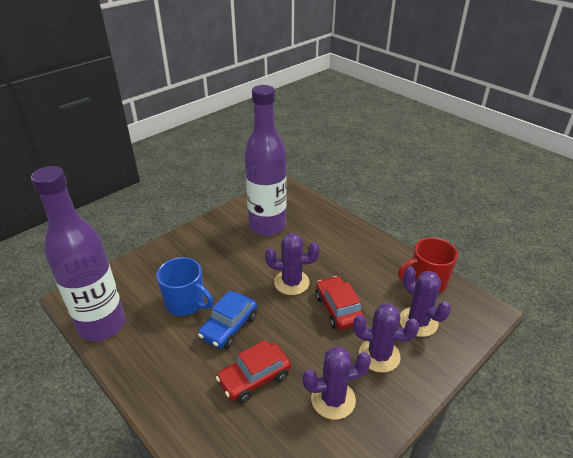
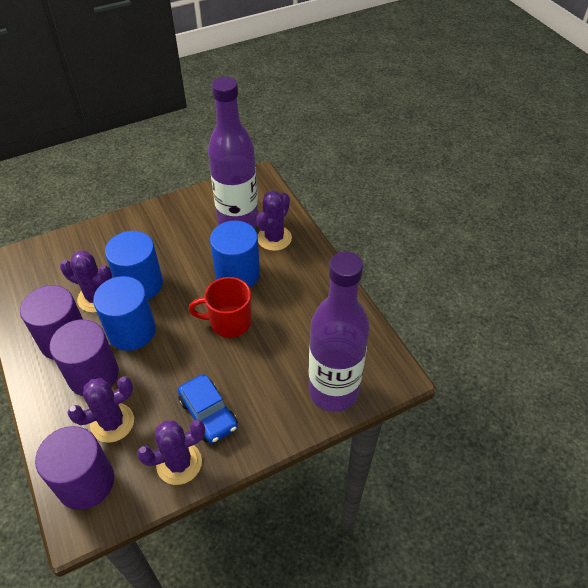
blue cylinder: none = 0 -> [93,276,156,351] [105,231,163,300] [210,221,260,288] = 3
blue mug: [156,257,214,316] = 1 -> none = 0
purple cylinder: none = 0 -> [20,285,83,360] [35,426,114,510] [49,319,119,396] = 3
red car: [216,340,291,403] [315,276,365,330] = 2 -> none = 0

